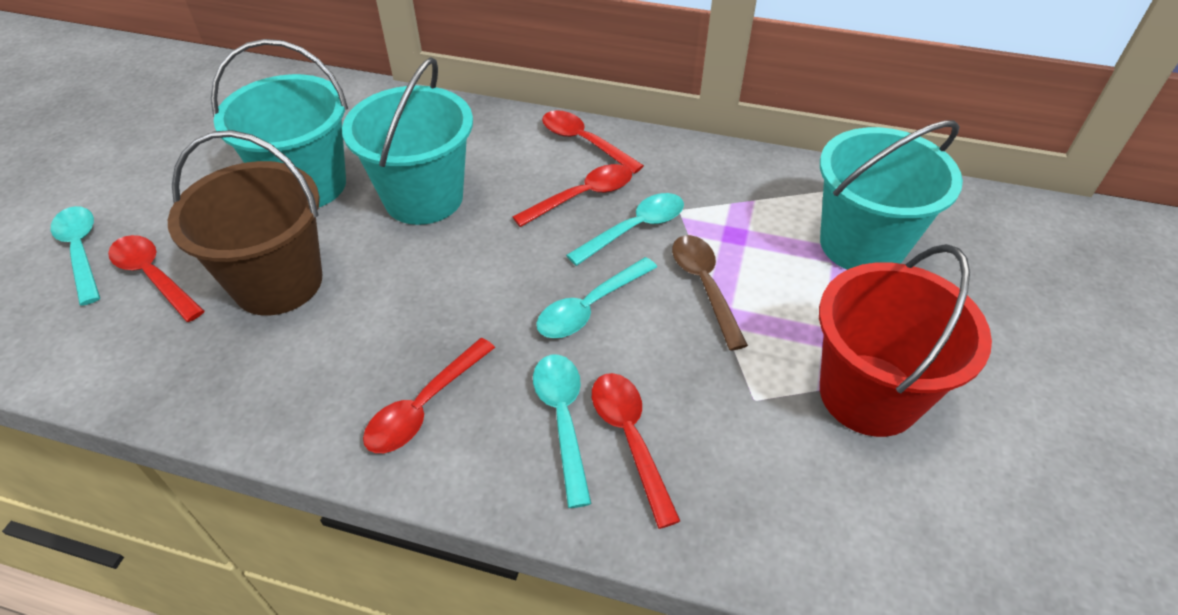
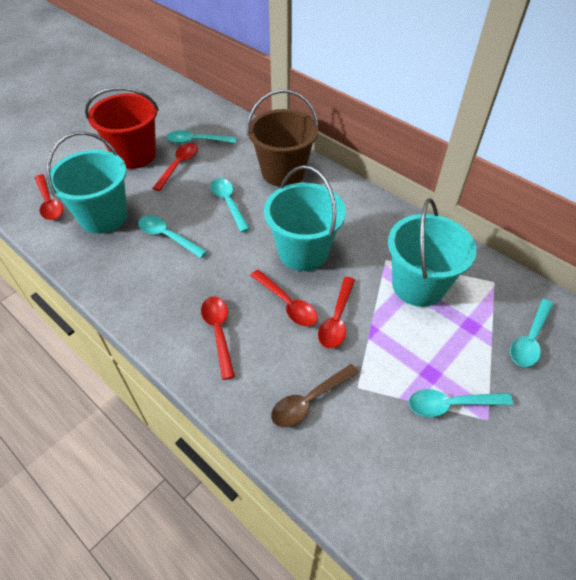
turquoise spoon: [51,206,100,306] [533,354,591,508] [536,257,657,338] [566,193,684,266] = 4 -> [138,215,207,258] [166,130,236,144] [210,178,250,232] [409,389,513,417] [510,299,554,367] = 5

